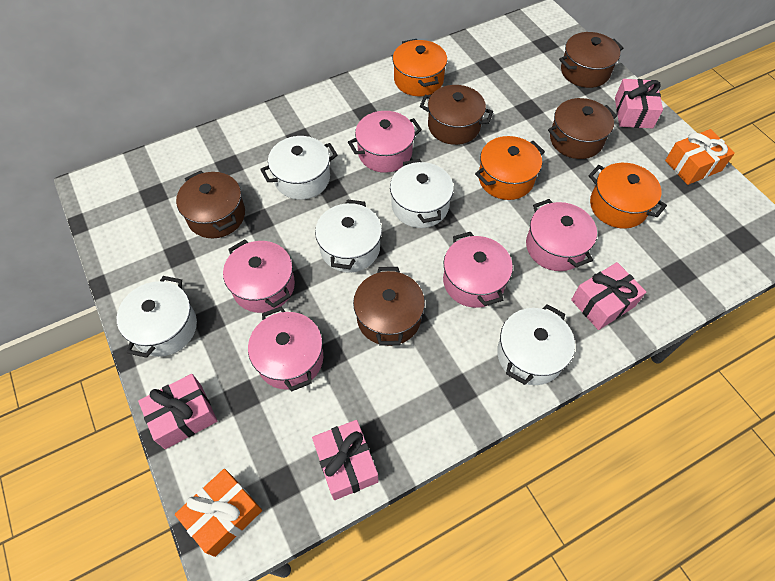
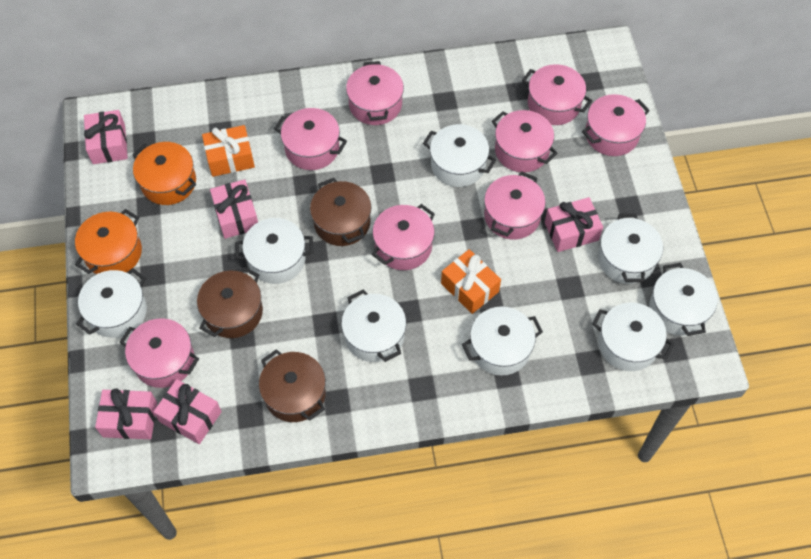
brown pot: [176,171,245,238] [353,267,425,346] [420,85,493,145] [548,98,617,159] [559,32,623,88] = 5 -> [197,267,263,338] [259,349,326,422] [310,178,371,246] = 3
orange pot: [393,39,447,96] [475,136,545,200] [589,163,667,229] = 3 -> [75,209,142,274] [132,142,196,205] = 2
pink gift: [138,374,217,449] [312,420,379,500] [571,262,646,330] [615,79,663,128] = 4 -> [84,110,128,164] [95,388,157,439] [154,379,222,444] [210,179,258,239] [545,197,603,252] = 5
pink pot: [223,239,295,313] [248,307,323,392] [348,111,422,173] [443,232,513,308] [526,199,597,271] = 5 -> [120,318,199,388] [274,108,347,170] [346,61,404,125] [371,204,435,270] [484,171,546,240] [492,110,558,173] [522,64,592,125] [582,94,650,156] = 8
white pot: [117,276,197,358] [260,136,338,200] [315,199,382,273] [390,159,453,228] [497,304,575,385] = 5 -> [76,268,147,338] [235,218,313,284] [341,289,406,362] [423,124,496,187] [462,306,543,376] [592,303,674,371] [598,214,663,284] [649,263,717,336] = 8

